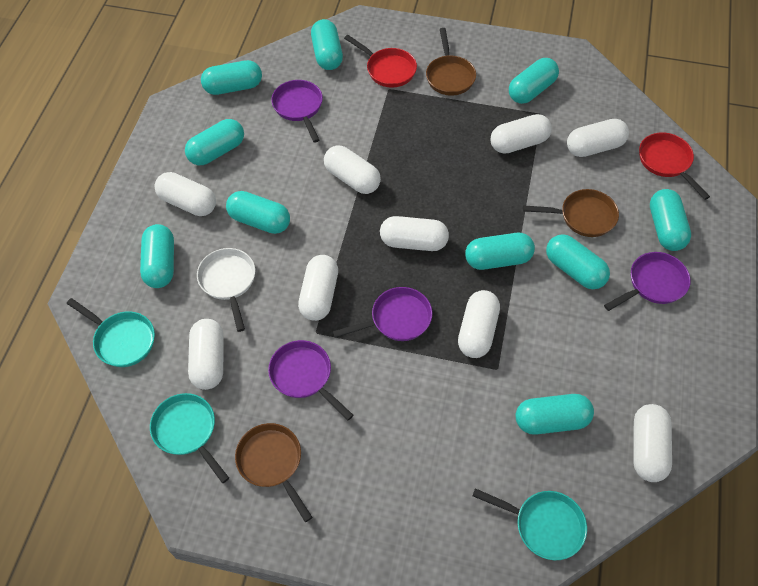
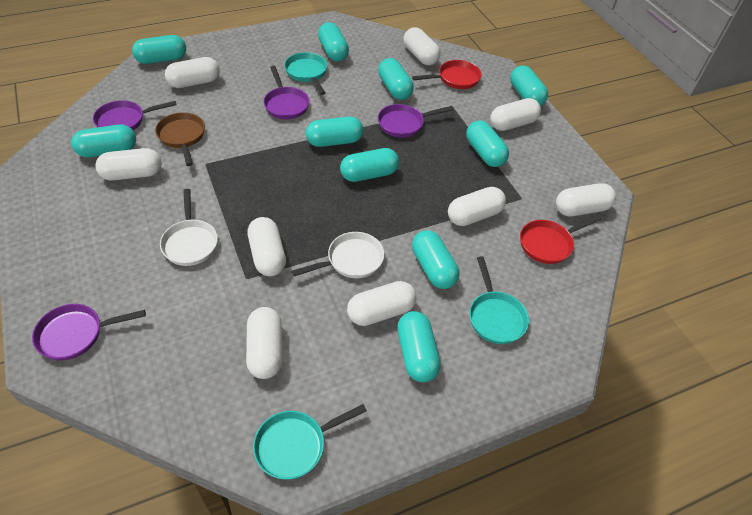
brown pan: [235,423,312,522] [426,28,476,96] [523,189,619,237] = 3 -> [155,112,205,166] = 1
white pan: [197,248,255,332] = 1 -> [160,189,218,266] [292,232,384,278] = 2

